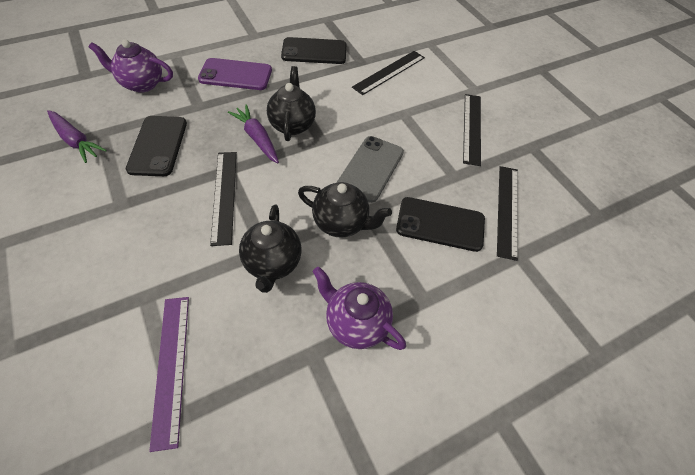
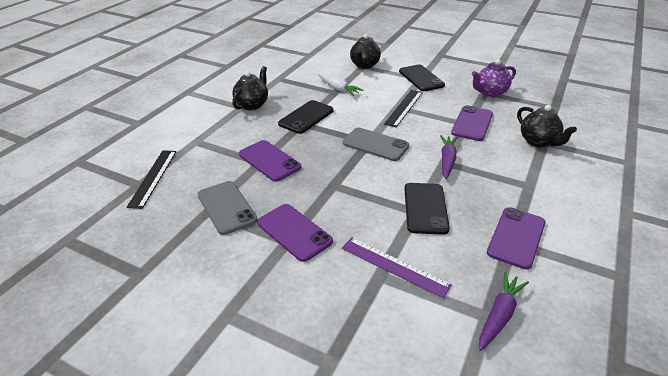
black ruler: [210,152,237,246] [352,51,425,95] [463,94,481,166] [497,166,518,261] = 4 -> [127,150,177,209] [384,90,423,127] = 2
grey phone: [337,136,404,203] = 1 -> [198,181,258,235] [343,127,409,161] = 2
purple phone: [198,58,272,90] = 1 -> [239,140,301,182] [257,204,333,262] [451,105,493,141] [487,207,546,270] = 4
purple teapot: [89,40,173,93] [313,267,406,350] = 2 -> [472,59,516,97] = 1
white carrot: none = 0 -> [317,73,364,96] = 1

